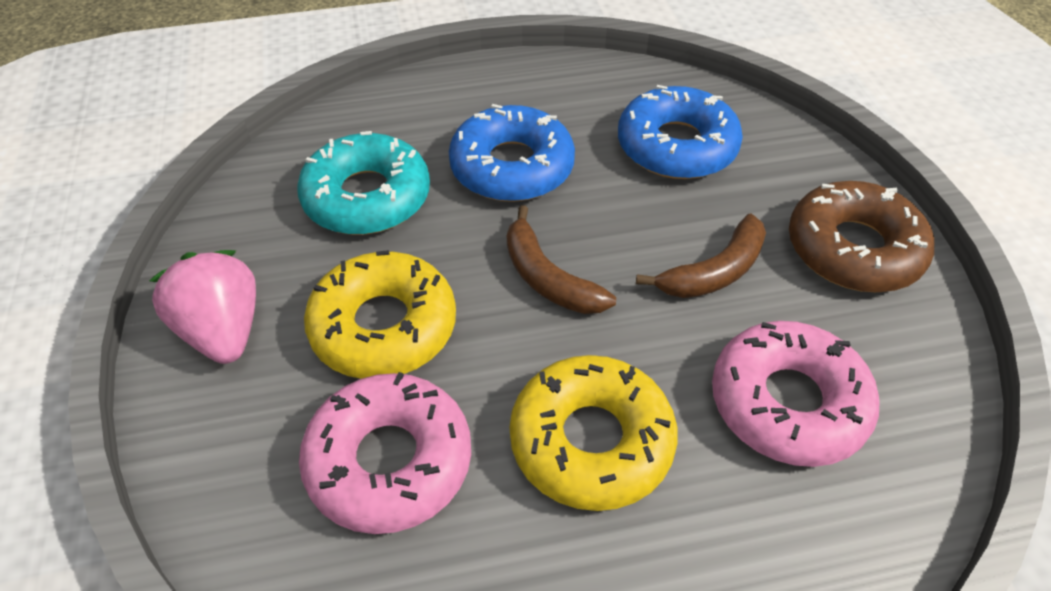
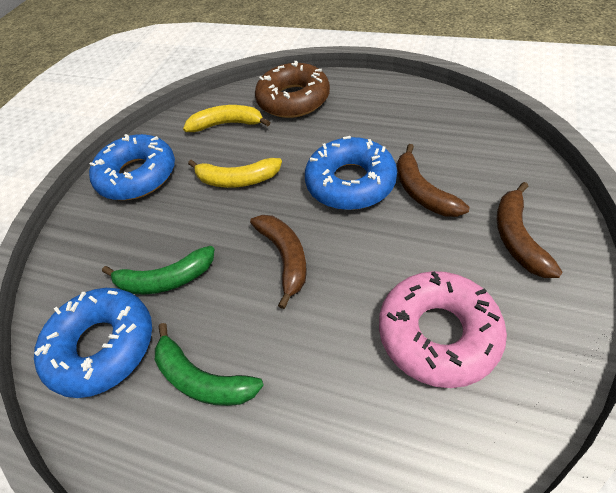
blue donut: [449,104,575,202] [618,85,743,179] = 2 -> [34,288,152,398] [89,134,175,200] [305,136,397,210] = 3
brown banana: [507,205,616,314] [636,214,766,298] = 2 -> [250,215,307,309] [397,144,470,217] [497,182,563,278] = 3
green banana: none = 0 -> [102,246,214,295] [155,323,264,406] = 2
pink donut: [299,372,471,534] [712,321,880,467] = 2 -> [379,271,507,388] = 1
pink strawberry: [149,250,256,364] = 1 -> none = 0
turquoise donut: [297,131,430,235] = 1 -> none = 0
yellow banana: none = 0 -> [183,105,270,132] [188,158,282,188] = 2
yellow donut: [304,250,456,379] [510,355,678,511] = 2 -> none = 0

